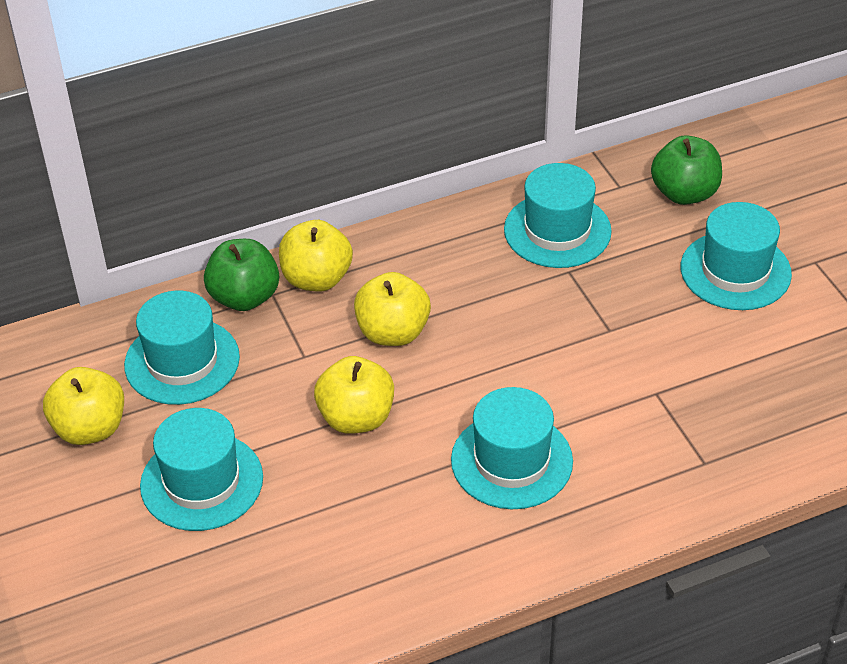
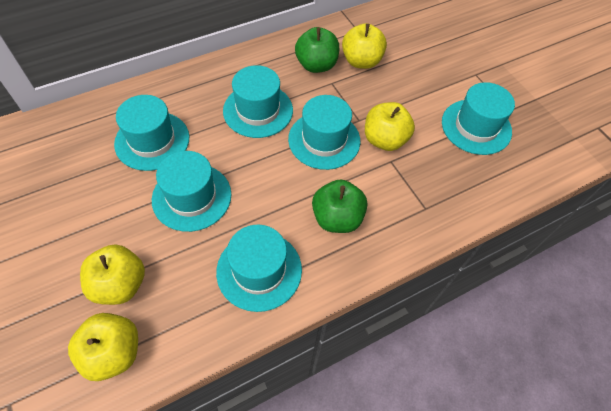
turquoise hat: [124,290,240,405] [140,408,263,531] [451,387,573,509] [504,163,612,268] [681,202,792,310] = 5 -> [114,95,189,171] [152,151,231,232] [216,225,302,312] [223,65,293,138] [288,95,360,170] [442,82,515,155] = 6

